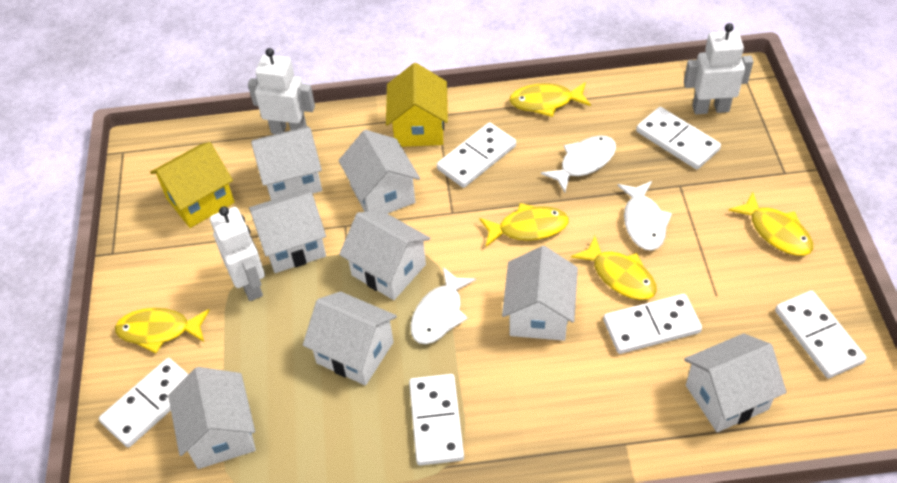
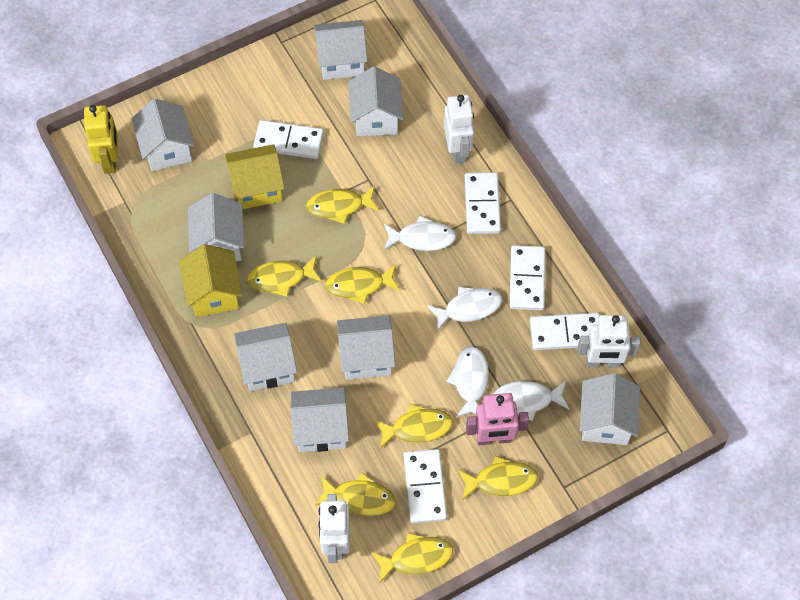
pink robot: none = 0 -> [466,393,529,445] = 1
white domino: [99,358,189,448] [409,374,464,466] [437,122,516,188] [603,294,702,354] [636,107,721,170] [775,291,866,378] = 6 -> [253,120,324,159] [404,449,447,523] [464,172,501,234] [510,245,546,311] [530,313,600,350] = 5
white fish: [410,267,476,344] [541,135,616,192] [617,181,672,251] = 3 -> [384,216,456,251] [427,287,502,332] [446,346,489,417] [493,381,570,421] = 4
yellow fish: [115,308,210,353] [479,203,569,247] [509,82,591,117] [571,236,657,300] [728,192,813,256] = 5 -> [247,256,322,297] [306,186,379,224] [315,473,396,516] [325,264,400,304] [371,533,453,584] [374,404,453,449] [458,456,538,500] = 7
yellow robot: none = 0 -> [84,105,118,174] = 1

